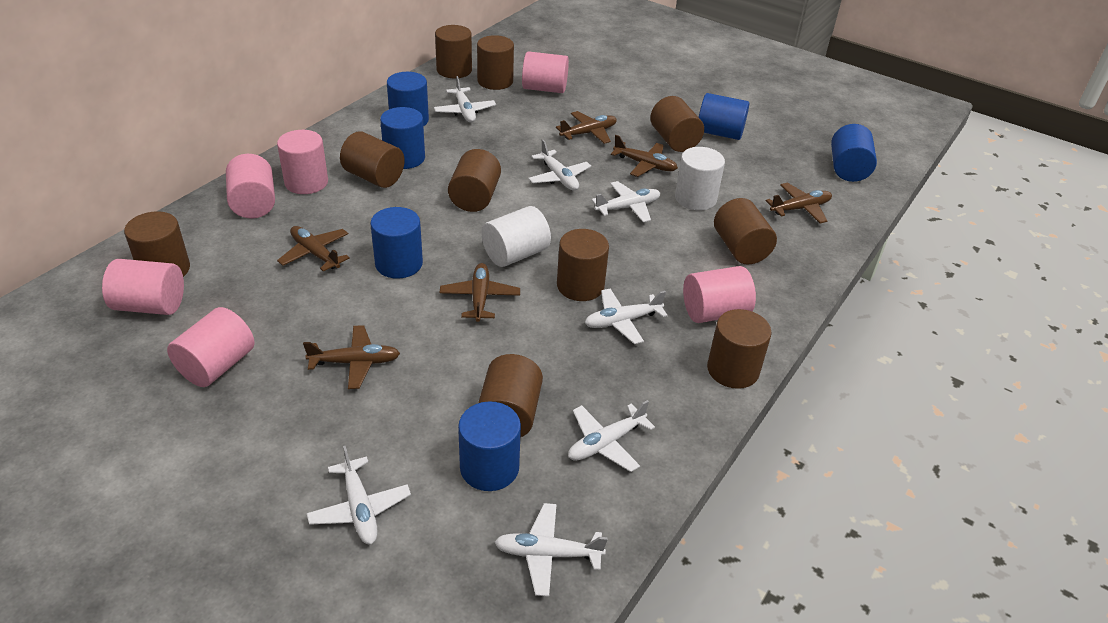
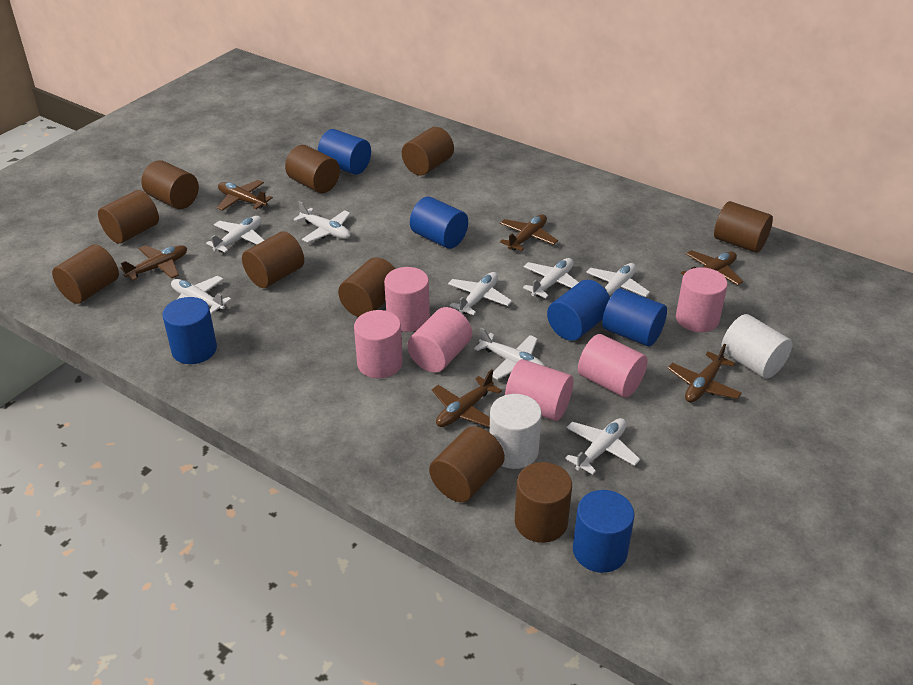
white plane: [307,446,411,544] [434,76,496,123] [494,503,608,597] [528,140,591,191] [568,400,655,472] [585,289,668,344] [591,181,661,222] = 7 -> [171,276,232,314] [206,216,264,253] [294,201,350,243] [448,272,512,315] [474,327,545,380] [523,258,579,298] [565,418,640,475] [586,263,650,297] = 8

